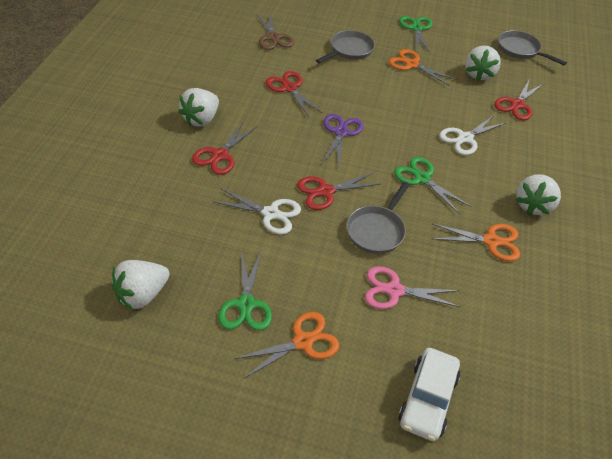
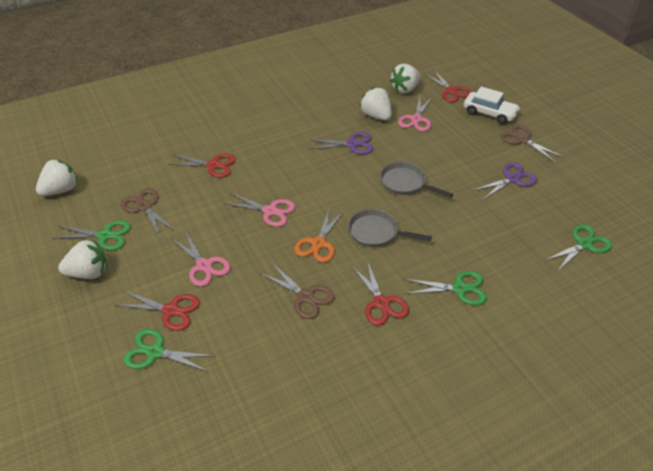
brown scissors: [256,14,294,50] = 1 -> [121,188,175,236] [260,263,335,319] [500,125,563,163] = 3
green scissors: [218,252,272,330] [394,157,471,214] [399,16,432,53] = 3 -> [52,221,131,250] [123,329,215,372] [404,271,487,305] [544,224,612,272] = 4
grey pan: [316,30,375,63] [346,182,410,254] [498,30,567,66] = 3 -> [348,209,432,247] [380,162,453,198] = 2
orange scissors: [234,312,339,379] [389,49,456,85] [432,224,520,261] = 3 -> [294,210,344,263] = 1
pink scissors: [365,266,460,309] = 1 -> [171,231,231,287] [223,193,295,227] [398,96,432,132] = 3
purple scissors: [322,114,364,165] = 1 -> [309,132,373,154] [473,163,538,200] = 2
white scissors: [213,188,301,235] [439,115,507,155] = 2 -> none = 0

